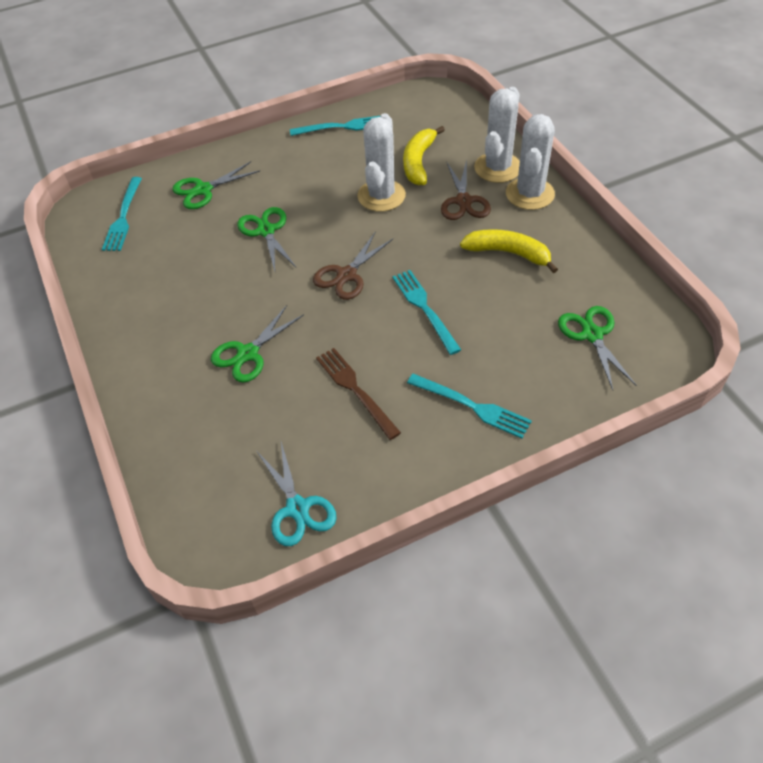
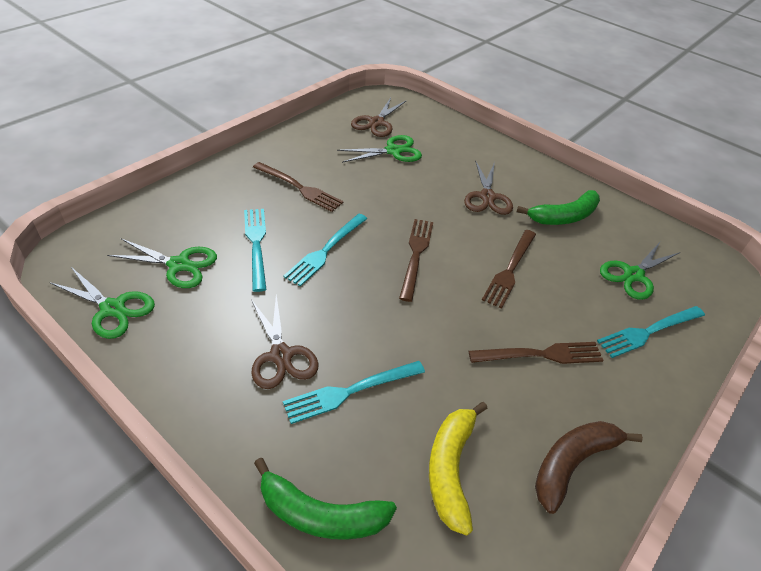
brown banana: none = 0 -> [535,421,643,514] = 1
brown fork: [316,348,401,440] = 1 -> [253,162,344,212] [399,219,433,302] [469,342,604,364] [482,230,536,309] = 4
brown scissors: [313,231,393,300] [441,160,491,220] = 2 -> [251,294,319,389] [351,98,407,137] [464,160,513,215] = 3
green banana: none = 0 -> [254,457,397,540] [516,190,600,225] = 2
turquoise scissors: [257,442,337,546] = 1 -> none = 0
white cactus: [357,113,406,212] [474,87,520,183] [506,114,555,210] = 3 -> none = 0
yellow banana: [403,126,445,185] [460,229,558,273] = 2 -> [429,402,488,536] = 1

